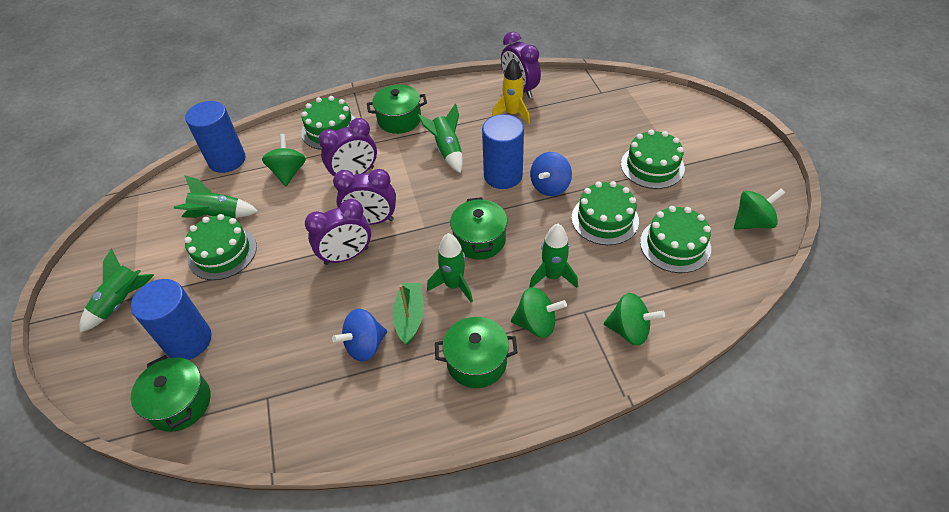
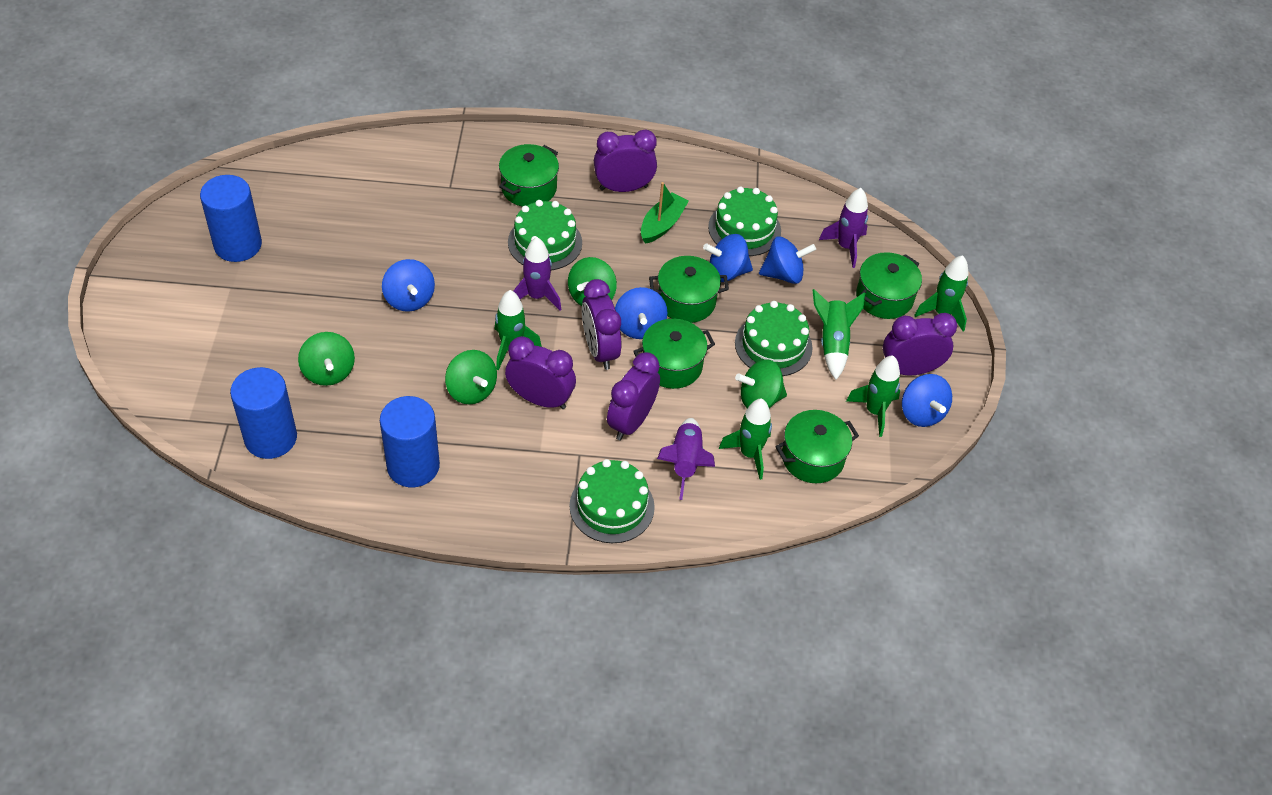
blue spinning top: [332,309,387,362] [530,152,572,196] = 2 -> [382,259,435,312] [615,287,667,339] [703,234,753,282] [759,237,816,284] [902,374,952,427] = 5
green cake: [184,214,257,280] [301,96,355,150] [572,181,639,245] [621,130,685,189] [640,206,711,273] = 5 -> [508,200,582,270] [569,459,655,543] [708,187,781,256] [735,301,813,376] = 4
green pot: [131,355,211,432] [367,85,427,134] [435,317,518,388] [450,197,507,260] = 4 -> [499,144,559,207] [633,319,715,389] [649,256,729,323] [775,410,859,483] [856,252,922,319] = 5
purple clock: [305,199,371,265] [318,118,377,176] [333,169,396,225] [501,32,541,98] = 4 -> [505,336,576,409] [582,279,621,370] [594,129,657,192] [607,352,660,440] [883,313,957,375] = 5
purple rocket: none = 0 -> [513,237,561,311] [657,418,715,500] [819,188,868,268] = 3
yellow rocket: [492,58,530,124] = 1 -> none = 0

